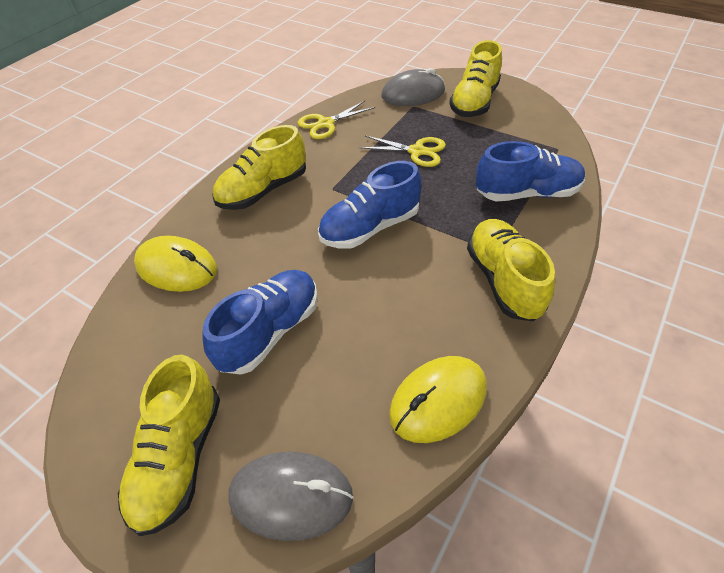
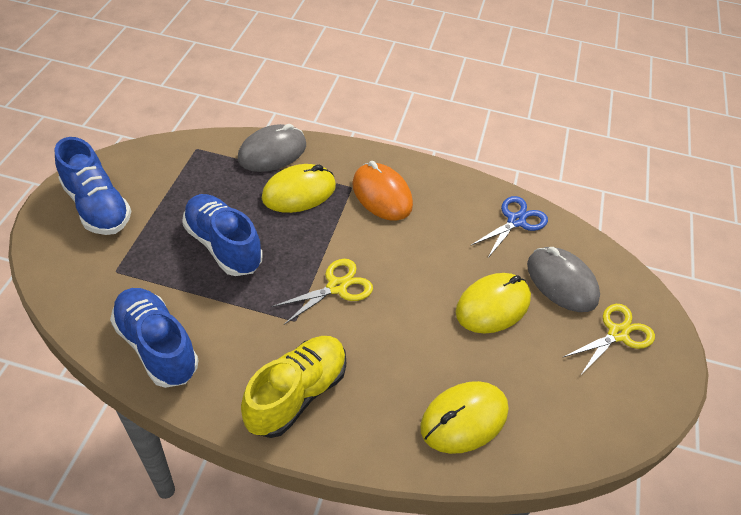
blue scissors: none = 0 -> [470,196,548,259] = 1
orange mouse: none = 0 -> [352,161,413,221] = 1
yellow mouse: [134,236,217,292] [389,356,487,443] = 2 -> [262,164,336,213] [420,381,508,454] [456,273,531,334] = 3
yellow shoe: [118,355,220,536] [212,125,306,210] [449,40,502,117] [467,219,555,321] = 4 -> [241,336,346,438] = 1

